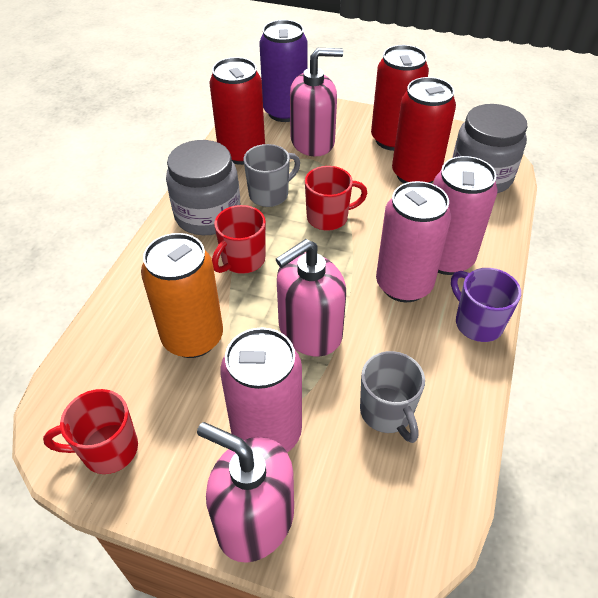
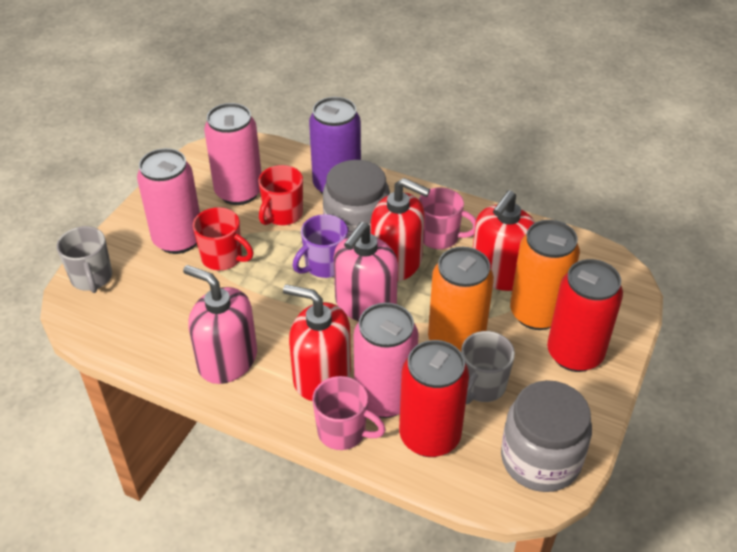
orange can: [141,233,223,358] = 1 -> [428,247,494,351] [510,220,580,330] = 2
pink mug: none = 0 -> [312,376,386,450] [419,187,476,249] = 2
pink soap dispenser: [197,422,294,563] [276,239,346,357] [290,48,343,156] = 3 -> [183,265,257,384] [334,222,398,321] = 2
red can: [209,57,265,165] [371,45,429,151] [392,77,456,184] = 3 -> [399,340,469,457] [547,259,623,372] = 2
red mug: [43,389,138,474] [212,205,266,274] [305,166,367,231] = 3 -> [193,207,253,270] [258,165,303,226] = 2
red soap dispenser: none = 0 -> [283,284,351,401] [371,178,430,281] [473,190,535,291] = 3

